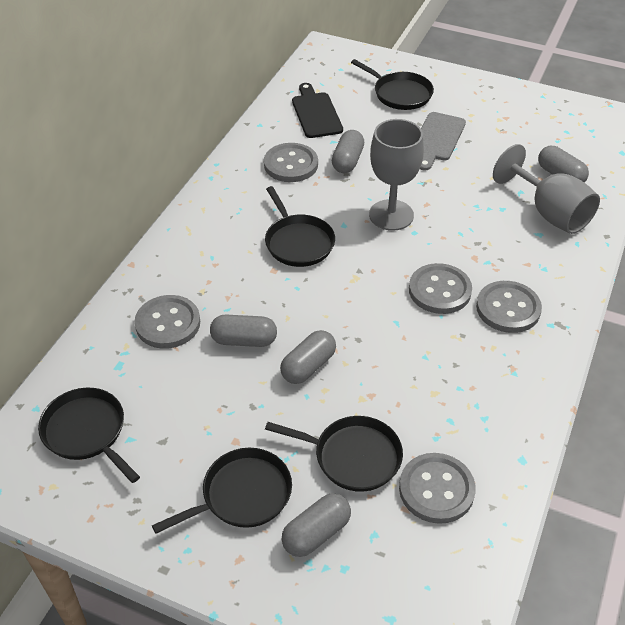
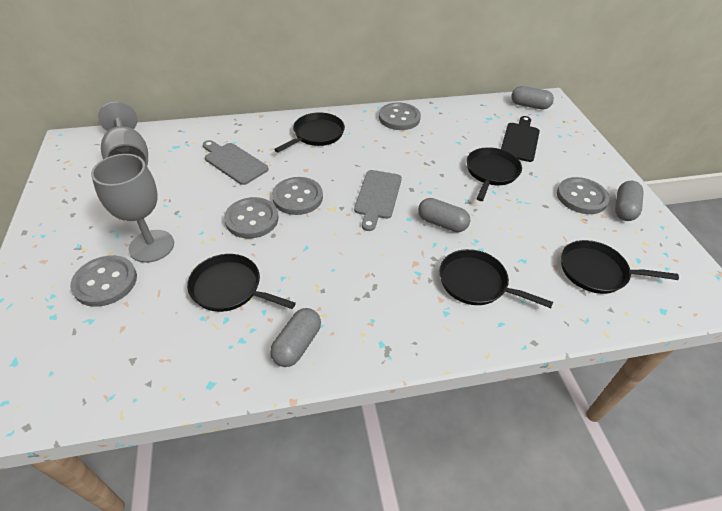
grey capsule: [210,315,277,347] [280,330,336,384] [282,493,351,557] [332,130,364,173] [538,146,589,182] = 5 -> [270,308,321,367] [418,198,470,232] [511,86,554,109] [615,181,644,221] = 4
grey cutting board: [420,112,466,171] = 1 -> [203,140,269,185] [354,170,402,231] = 2

